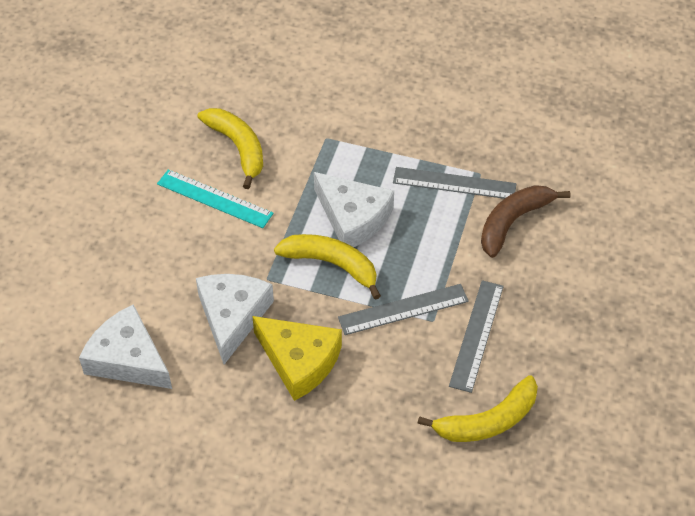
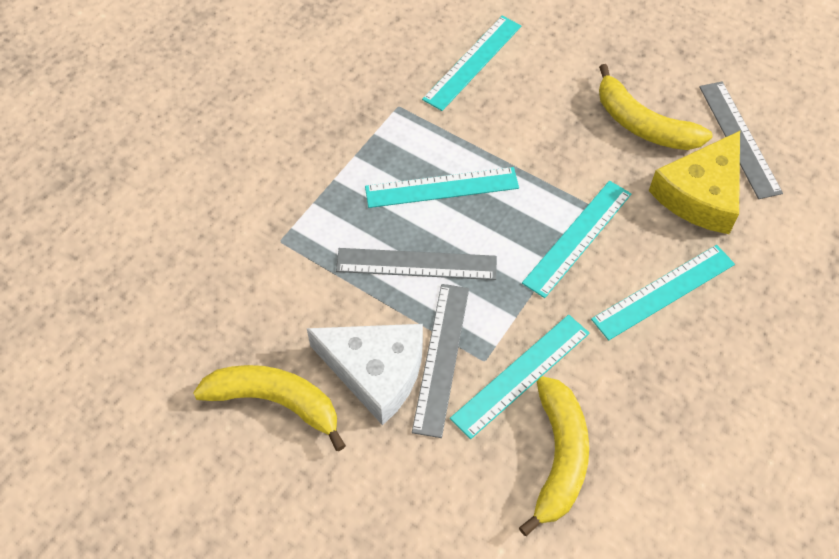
brown banana: [481,185,570,258] = 1 -> none = 0
turquoise ruler: [157,169,274,228] = 1 -> [365,167,519,208] [422,16,521,111] [450,315,590,439] [522,181,631,298] [591,245,735,340] = 5
white cheese: [79,304,172,389] [196,274,274,364] [314,172,394,247] = 3 -> [307,324,423,426] = 1

